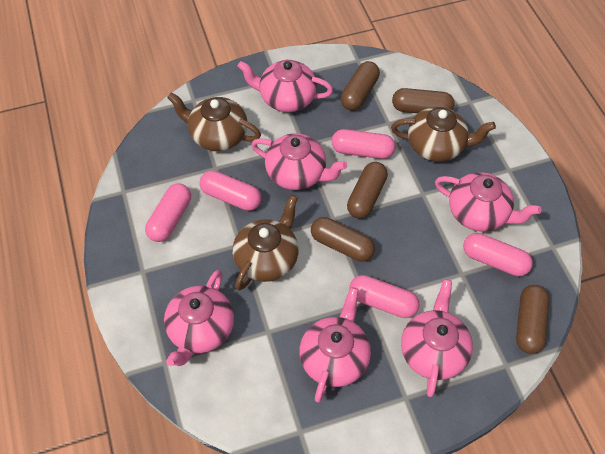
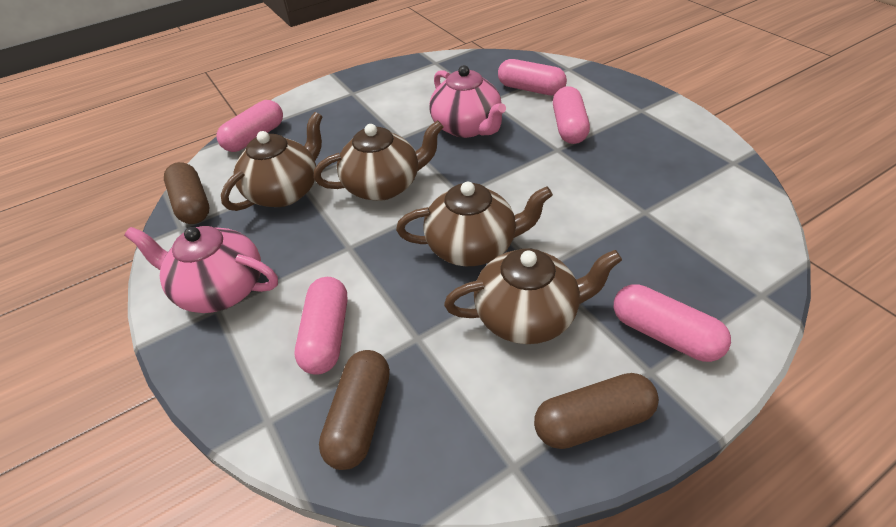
brown capsule: [311,217,375,262] [341,61,380,110] [347,162,388,219] [392,88,454,113] [516,285,549,354] = 5 -> [164,162,209,224] [319,350,390,470] [534,373,659,449] = 3
brown teapot: [167,92,261,151] [233,195,299,291] [391,107,496,162] = 3 -> [221,112,323,211] [313,120,443,201] [396,182,553,266] [444,248,622,344] = 4
pink teapot: [164,270,234,366] [237,60,333,112] [251,133,347,190] [299,287,371,403] [401,279,473,397] [435,172,541,232] = 6 -> [124,226,278,313] [430,65,506,138] = 2

